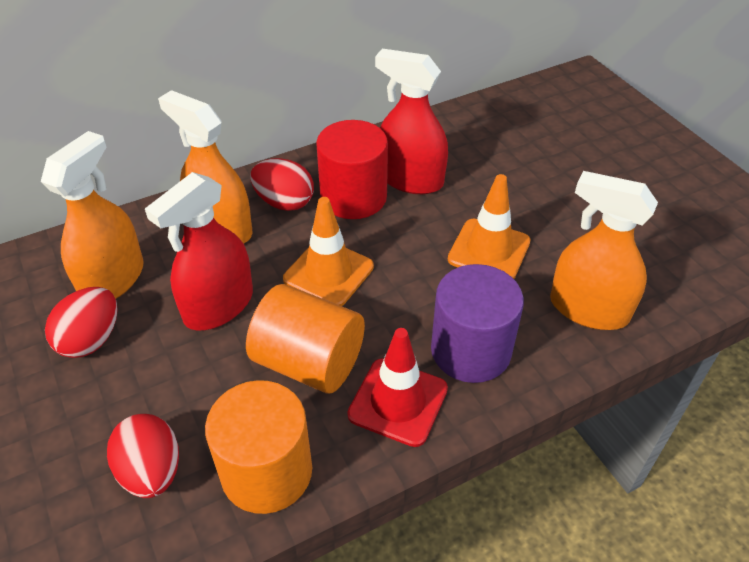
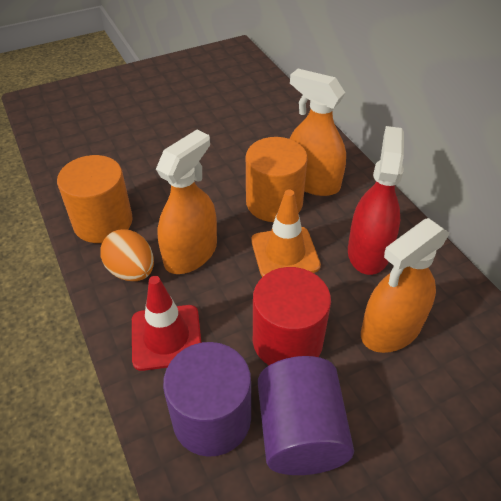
orange egg: none = 0 -> [101,229,154,281] = 1
orange traffic cone: [283,197,374,306] [448,174,531,279] = 2 -> [251,189,321,277] = 1
purple cylinder: [431,264,524,383] = 1 -> [163,342,251,457] [258,356,354,475] = 2
red egg: [45,287,118,358] [107,414,179,498] [250,158,314,211] = 3 -> none = 0
red spray bottle: [145,172,253,331] [375,49,448,194] = 2 -> [348,126,404,275] = 1

